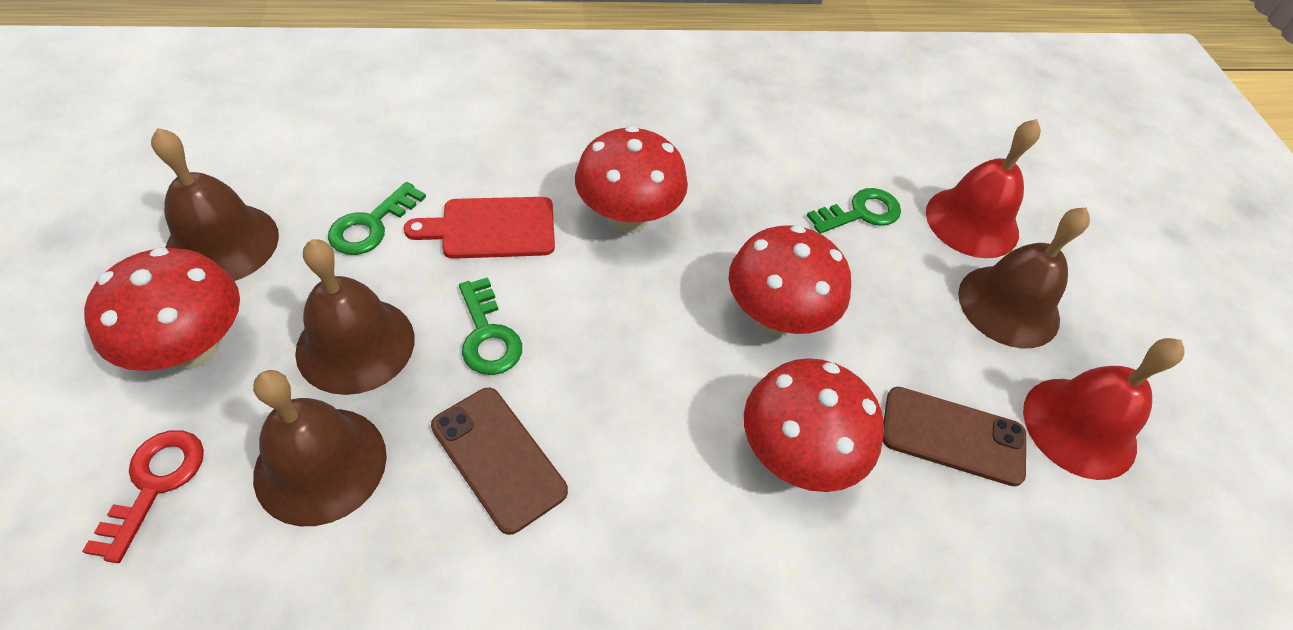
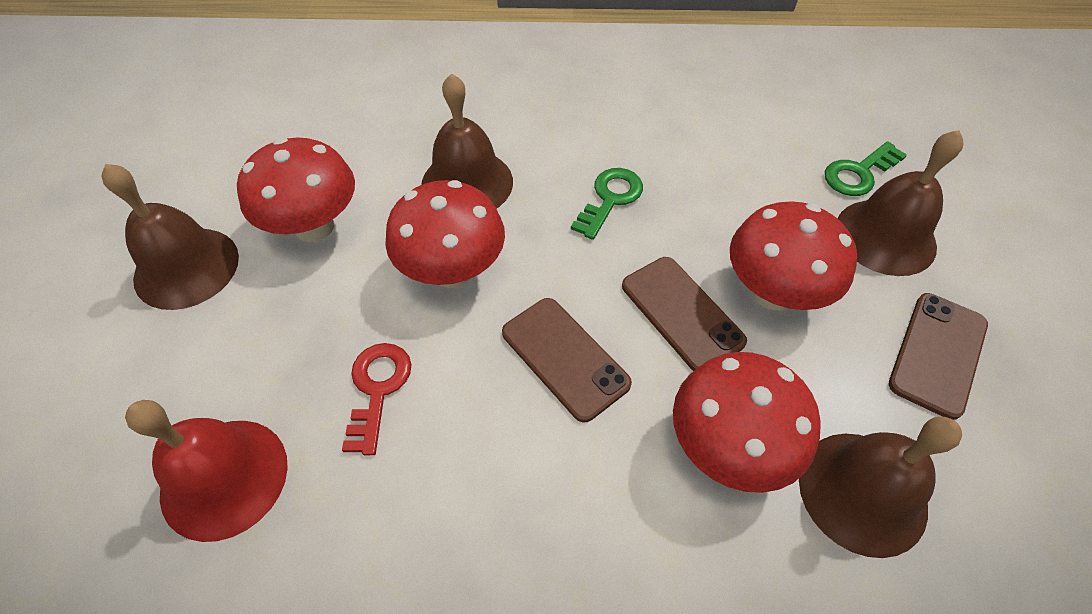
brown phone: [431,388,568,535] [883,387,1026,486] = 2 -> [502,298,632,423] [622,257,747,371] [889,293,988,420] = 3
green key: [328,182,426,255] [459,277,522,375] [807,188,901,234] = 3 -> [571,168,643,240] [825,141,907,196] = 2
red bell: [926,119,1041,258] [1023,338,1185,480] = 2 -> [125,400,288,542] = 1
red cutting board: [404,197,555,259] = 1 -> none = 0

